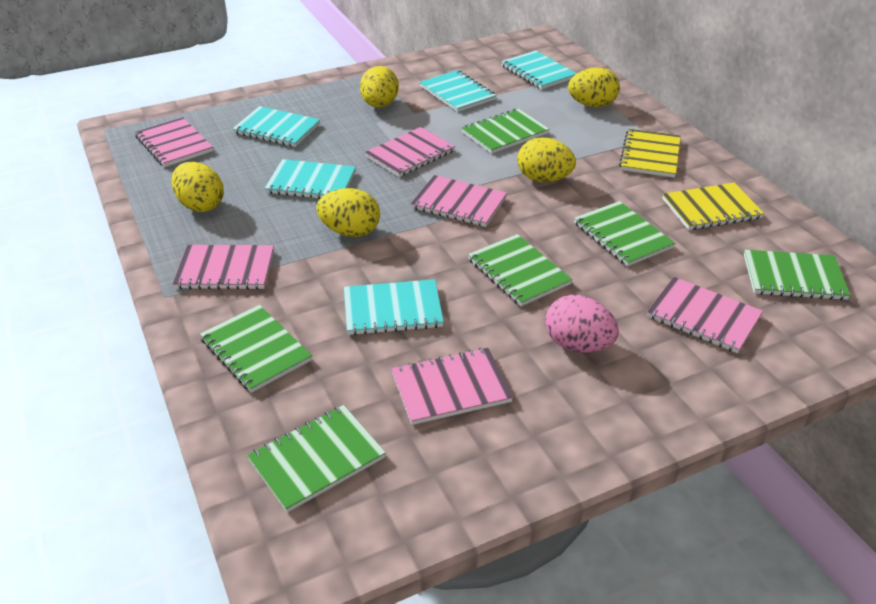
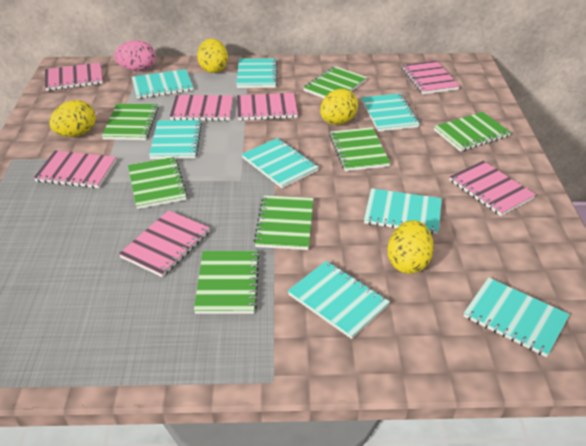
green notebook: [200,305,312,393] [247,405,386,513] [462,108,550,154] [468,234,572,306] [574,201,675,266] [744,250,850,300] = 6 -> [102,103,159,140] [128,157,187,209] [194,251,260,314] [253,195,314,250] [303,66,367,98] [330,127,390,171] [434,112,511,152] = 7
pink notebook: [135,117,213,167] [173,245,274,290] [365,127,455,177] [392,347,513,425] [411,175,507,227] [647,277,763,353] = 6 -> [34,151,116,188] [45,62,103,91] [119,210,210,277] [169,95,233,121] [237,93,298,120] [402,61,460,94] [450,161,536,216] = 7
turquoise notebook: [232,106,320,147] [265,159,356,199] [344,279,444,335] [420,70,497,112] [501,51,577,89] = 5 -> [132,69,193,99] [149,120,202,159] [236,58,278,88] [242,138,319,188] [288,261,390,339] [361,93,420,132] [364,188,442,234] [464,277,570,357] = 8
yellow egg: [172,162,224,212] [316,188,380,237] [360,66,399,108] [517,137,576,182] [568,68,620,107] = 5 -> [49,100,96,137] [197,39,228,73] [320,89,358,125] [387,220,434,274] = 4
yellow notebook: [619,129,681,178] [662,182,764,230] = 2 -> none = 0

